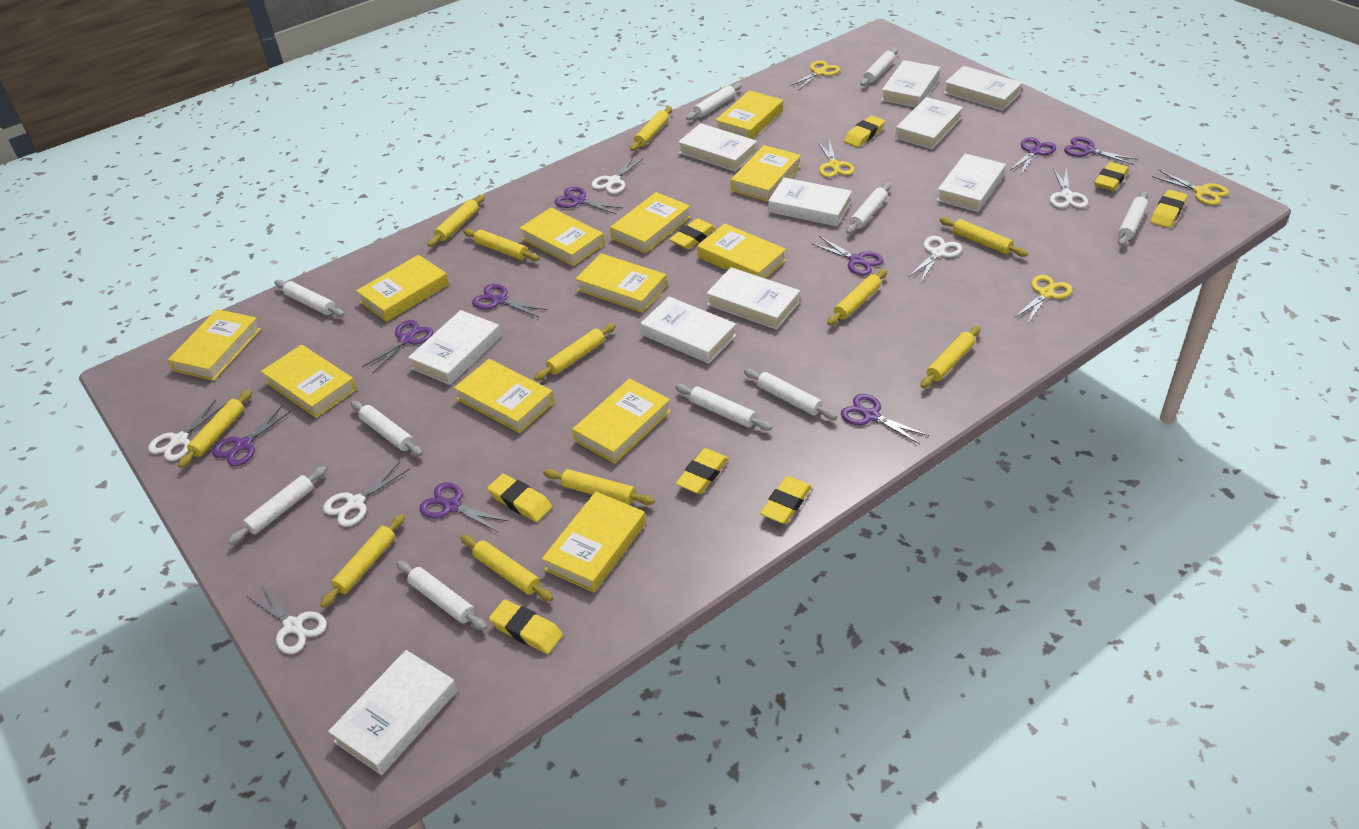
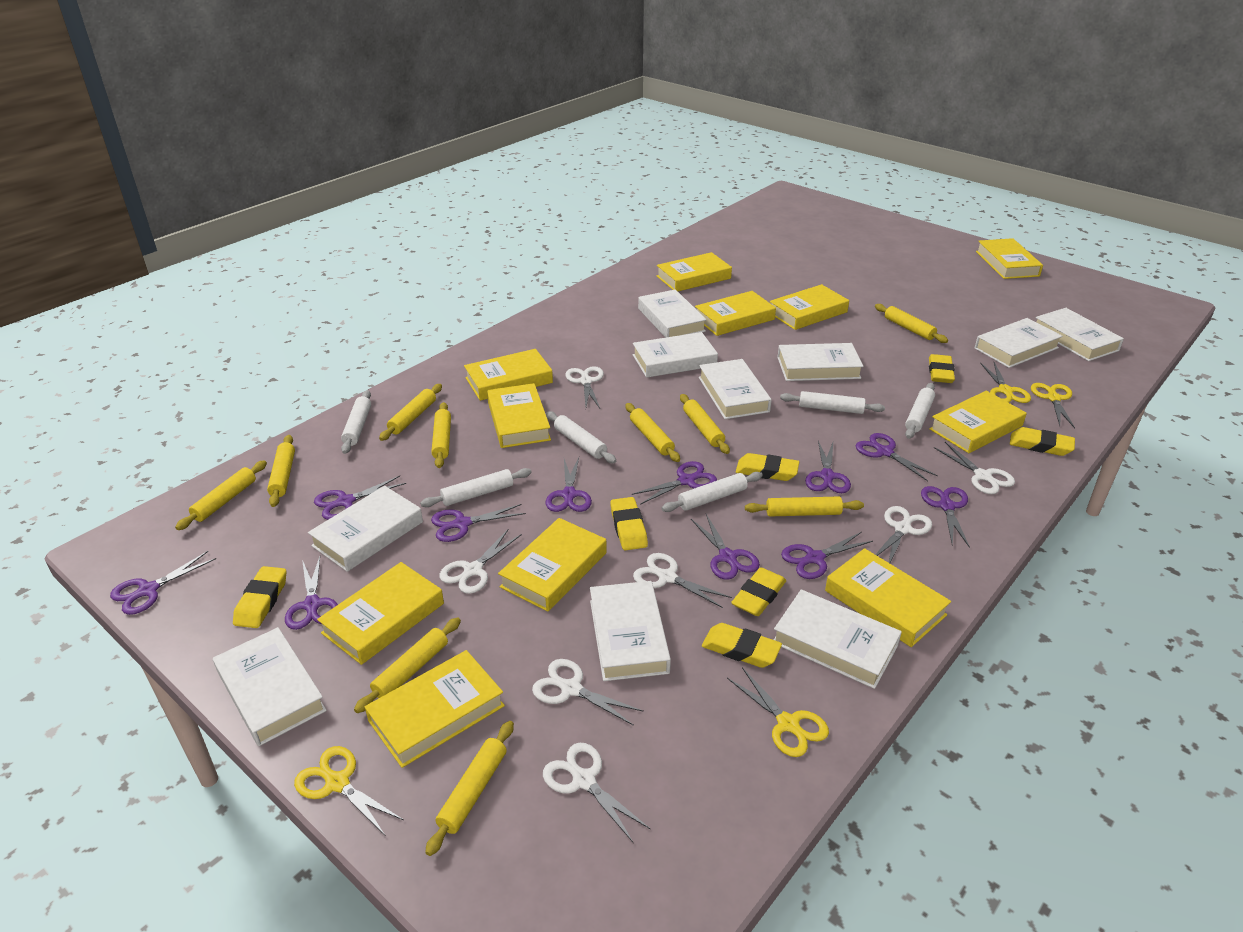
purple scissors: [212,406,293,466] [362,320,433,373] [419,482,508,533] [472,284,547,318] [555,187,622,214] [811,236,884,276] [841,394,929,445] [1009,137,1056,175] [1064,137,1138,165] = 9 -> [110,551,216,615] [285,556,338,630] [314,476,406,520] [431,504,526,542] [546,457,592,512] [632,461,717,505] [691,514,760,580] [781,532,873,579] [805,441,851,493] [856,433,938,481] [921,486,970,548] = 11
white rolling pin: [228,466,327,545] [274,280,344,317] [351,401,423,456] [397,561,487,631] [675,384,772,431] [686,83,742,120] [744,368,837,420] [846,183,891,234] [860,48,898,86] [1118,192,1148,246] = 10 -> [341,390,371,454] [420,468,532,507] [546,411,616,463] [661,472,763,512] [780,391,885,414] [905,383,935,439] = 6
white scissors: [148,400,225,461] [247,584,327,654] [323,462,410,527] [591,156,644,194] [908,236,962,282] [1050,167,1088,208] = 6 -> [439,529,522,594] [532,659,644,726] [543,743,650,842] [565,366,604,408] [633,553,732,608] [875,506,932,563] [934,442,1015,494] = 7
yellow book: [168,309,261,381] [261,345,357,418] [356,255,449,322] [454,359,554,433] [520,208,604,266] [542,492,646,593] [572,379,671,464] [575,253,667,313] [610,192,691,254] [697,224,786,279] [715,90,783,139] [730,145,801,202] = 12 -> [317,562,444,665] [365,650,505,768] [464,349,553,401] [487,383,551,448] [498,518,607,612] [657,252,732,291] [695,291,776,336] [769,284,849,330] [825,548,951,647] [929,391,1027,453] [976,238,1043,279] = 11
yellow eraser: [487,474,552,522] [489,600,563,654] [669,218,716,249] [676,448,729,494] [760,476,812,524] [844,116,885,147] [1094,162,1129,191] [1150,190,1187,228] = 8 -> [233,566,287,628] [610,497,648,550] [702,623,782,668] [731,567,786,616] [736,453,799,481] [929,354,955,383] [1010,427,1075,456] = 7
yellow rolling pin: [178,389,252,468] [320,514,405,608] [427,194,485,247] [461,535,553,601] [463,229,539,261] [534,323,615,381] [543,469,655,505] [630,107,672,151] [827,269,887,326] [921,326,980,388] [939,217,1028,257] = 11 -> [175,460,267,530] [267,435,295,507] [354,617,461,713] [379,384,442,441] [425,721,514,856] [431,402,451,468] [626,403,680,462] [680,394,730,454] [745,496,864,516] [875,304,948,343] = 10

